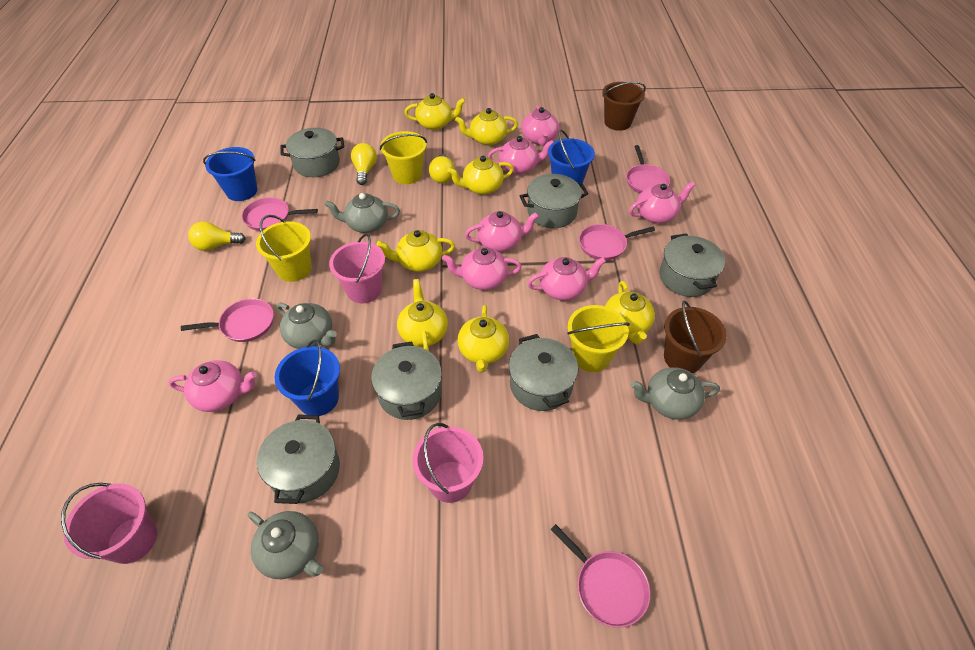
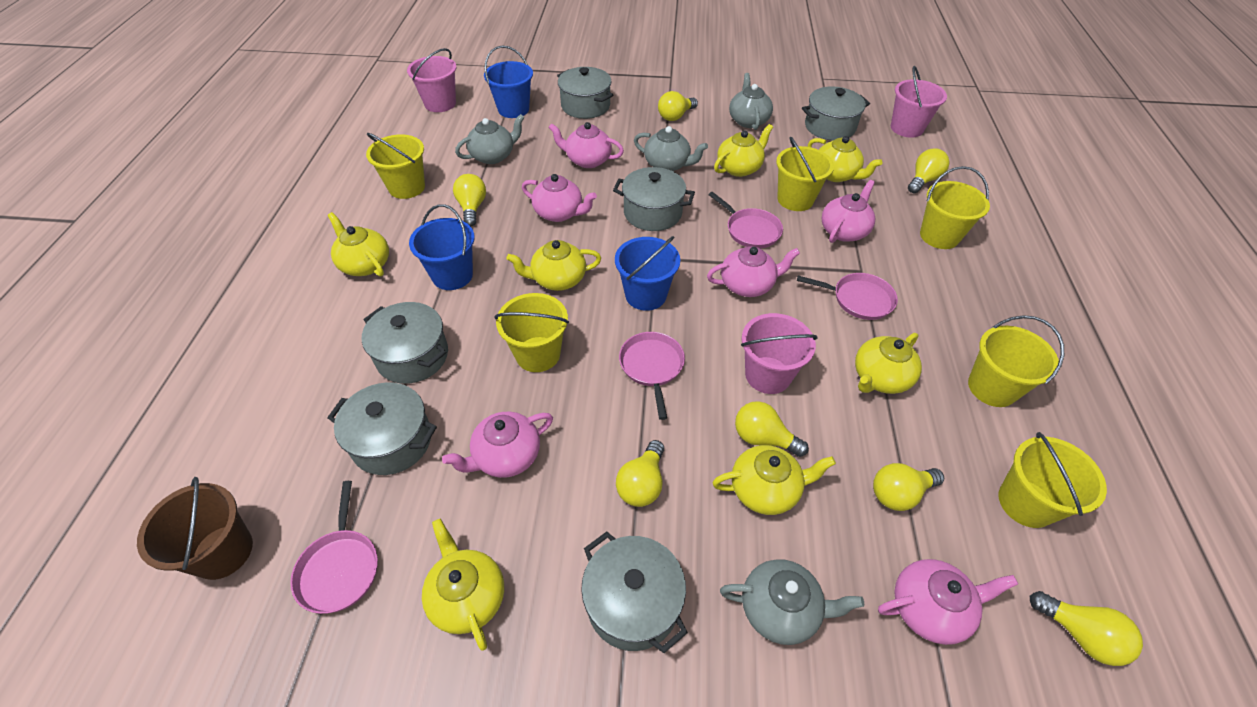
brown bucket: [602,82,646,131] [664,301,727,373] = 2 -> [137,477,253,580] = 1
pink pan: [181,298,274,342] [242,197,318,231] [550,524,650,628] [579,224,655,260] [626,145,670,194] = 5 -> [290,481,378,614] [619,332,685,420] [708,192,783,248] [797,273,898,320] = 4
pink teapot: [169,360,257,412] [442,247,522,290] [465,211,539,252] [488,136,554,174] [521,105,559,146] [527,257,606,300] [629,181,695,223] = 7 -> [442,412,553,478] [522,174,597,222] [548,122,624,168] [707,246,800,297] [821,180,875,243] [878,559,1018,645] = 6
yellow bucket: [256,215,311,282] [380,131,427,184] [567,305,630,372] = 3 -> [366,133,425,199] [494,293,569,372] [776,137,834,211] [920,166,990,249] [968,315,1064,407] [998,432,1107,528] = 6
yellow light bulb: [188,221,246,251] [351,143,377,185] [429,154,455,183] = 3 -> [453,174,486,226] [616,440,664,507] [658,91,698,121] [735,401,809,457] [873,463,944,511] [908,148,949,193] [1030,591,1143,666] = 7

